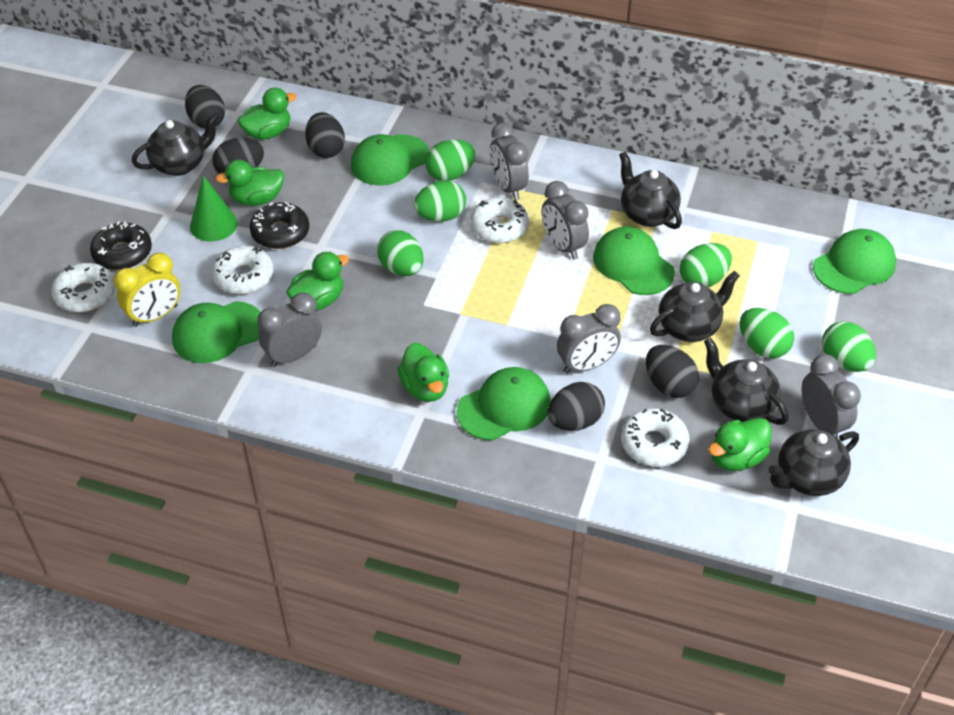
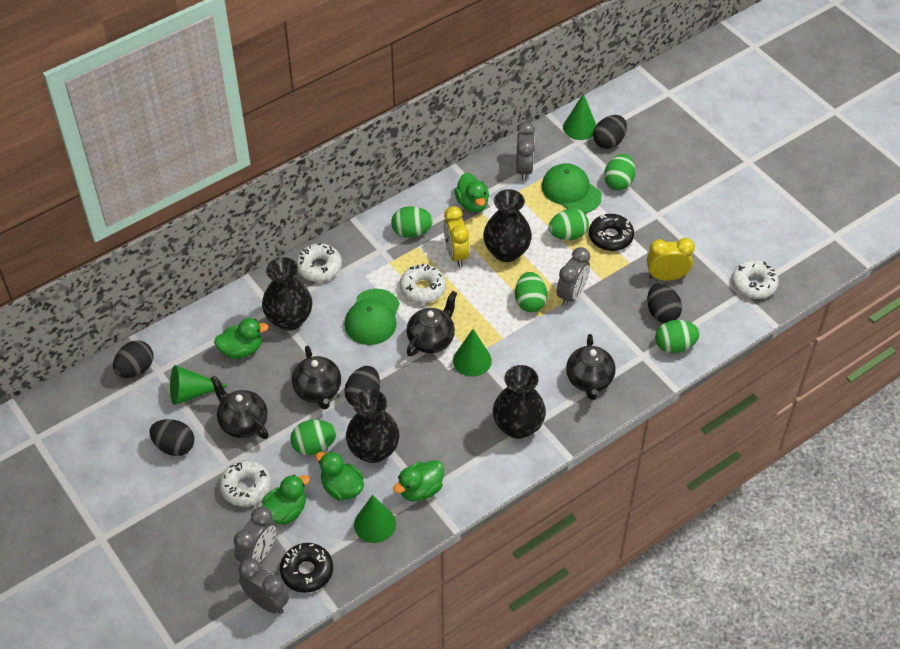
black teapot: [132,113,219,176] [619,152,682,229] [650,271,740,342] [704,338,788,425] [768,429,859,496] = 5 -> [210,376,269,439] [292,346,341,410] [406,291,457,356] [566,334,616,400] = 4
black vase: none = 0 -> [262,257,312,331] [346,389,400,463] [483,189,532,262] [493,365,546,439] = 4
green cap: [172,301,260,363] [351,134,429,185] [456,367,551,441] [593,227,675,295] [813,229,896,294] = 5 -> [345,289,400,345] [542,163,602,213] = 2
green cone: [190,176,238,241] = 1 -> [170,365,228,405] [354,495,396,543] [453,329,492,377] [563,93,596,140] = 4
grey clock: [257,292,322,367] [490,122,529,200] [542,181,589,260] [557,304,621,374] [802,354,861,438] = 5 -> [234,507,277,563] [239,558,289,614] [516,122,535,181] [557,247,590,306] = 4
yellow clock: [114,253,181,327] = 1 -> [444,206,469,267] [647,238,695,281] = 2

